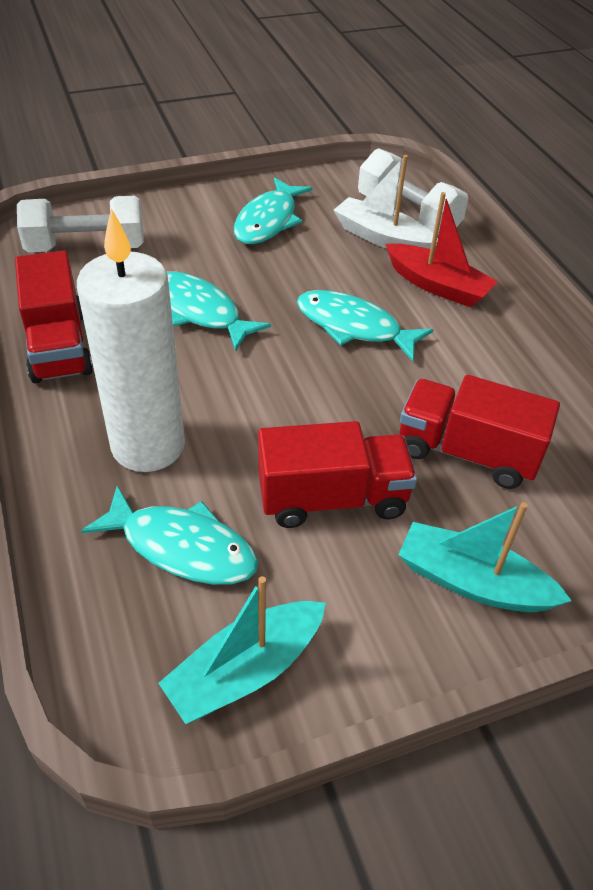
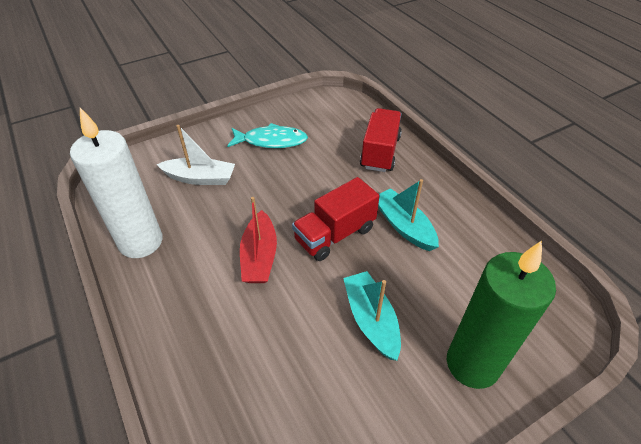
green candle: none = 0 -> [447,241,556,389] = 1
red truck: [15,250,93,383] [258,421,417,528] [400,375,560,489] = 3 -> [292,177,379,261] [360,108,402,172] = 2
turquoise fish: [81,486,258,585] [166,271,271,352] [234,178,312,244] [297,290,433,361] = 4 -> [227,123,308,148] = 1
white dumbbell: [17,196,144,252] [358,148,468,236] = 2 -> none = 0

